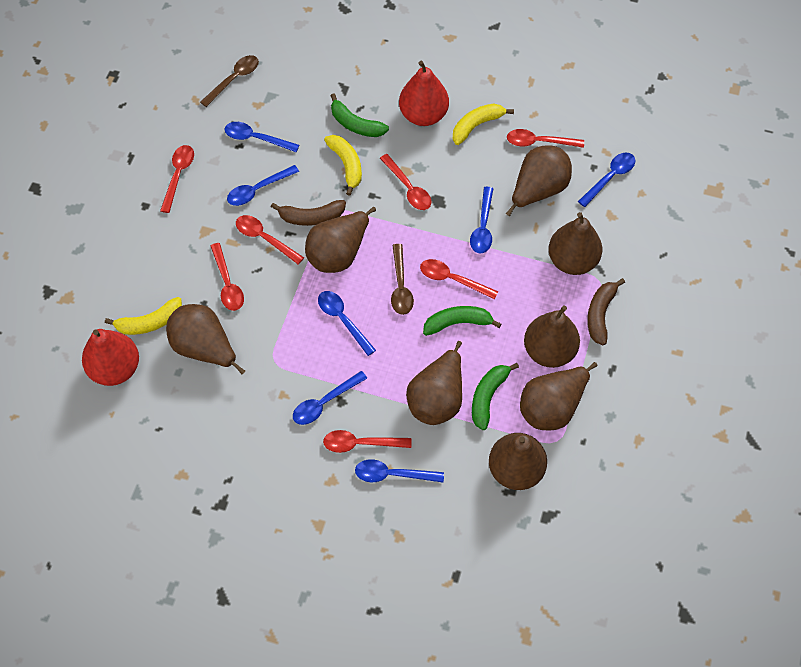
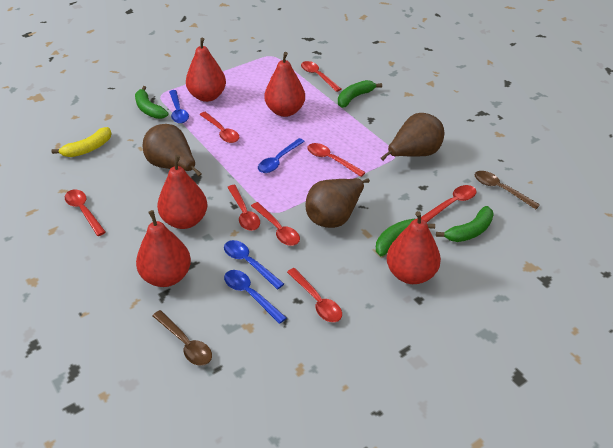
blue spoon: [224,122,299,152] [227,165,299,206] [293,371,367,425] [318,291,376,356] [355,459,444,483] [470,187,494,253] [578,152,635,207] = 7 -> [169,90,189,124] [224,240,284,289] [224,270,287,324] [258,138,305,173] = 4
brown banana: [271,200,346,226] [587,278,625,345] = 2 -> none = 0
brown pear: [166,304,245,374] [305,207,376,273] [406,341,462,425] [489,433,547,490] [506,145,572,216] [520,362,597,430] [524,305,580,368] [548,212,602,275] = 8 -> [143,124,201,177] [305,178,370,228] [381,113,444,161] = 3
green banana: [331,94,389,137] [423,306,501,336] [472,363,519,430] = 3 -> [135,86,168,119] [338,80,382,108] [376,219,435,256] [436,206,494,242] = 4
red pear: [82,329,139,386] [399,61,449,126] = 2 -> [136,210,191,287] [157,155,208,229] [186,38,226,102] [264,52,305,117] [387,211,441,284] = 5
red spoon: [160,145,194,213] [211,243,244,311] [236,215,304,265] [323,430,411,453] [380,154,431,210] [420,259,498,300] [507,129,584,148] = 7 -> [65,189,106,236] [199,112,239,143] [227,185,260,231] [251,202,300,246] [287,268,342,322] [301,61,341,92] [307,143,366,177] [421,185,477,223] = 8
yellow banana: [105,297,182,335] [324,135,362,196] [452,103,514,145] = 3 -> [51,127,111,157] = 1

